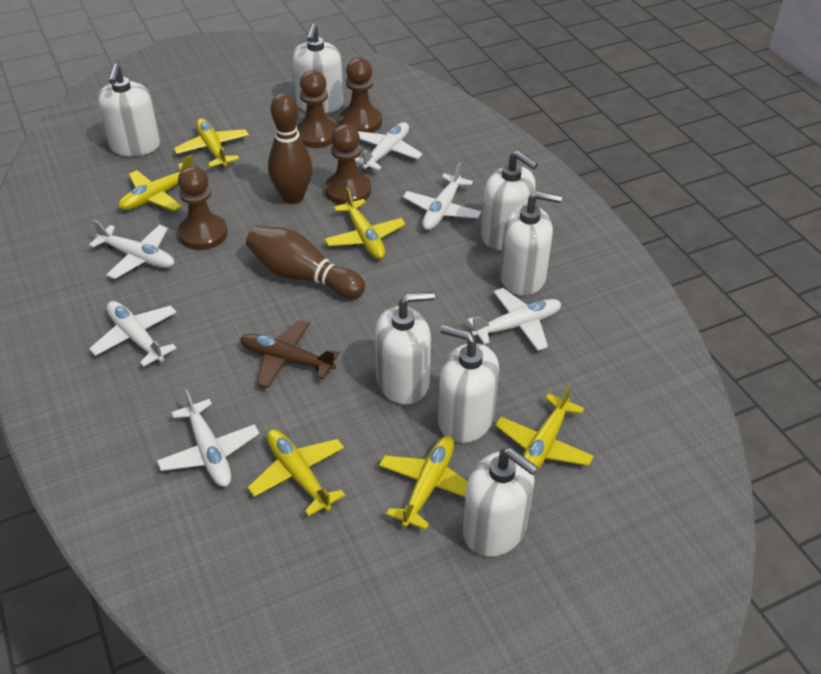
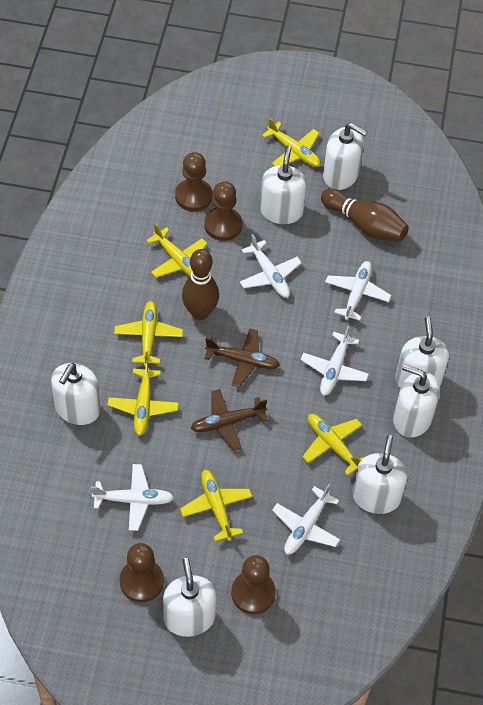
brown plane: [240,320,339,388] = 1 -> [191,389,268,451] [204,328,280,387] = 2
white plane: [89,220,174,279] [89,301,177,367] [157,389,259,487] [355,122,423,170] [403,162,481,230] [467,288,561,351] = 6 -> [91,464,174,531] [240,234,302,298] [272,484,340,554] [301,326,369,396] [325,261,391,321] = 5

